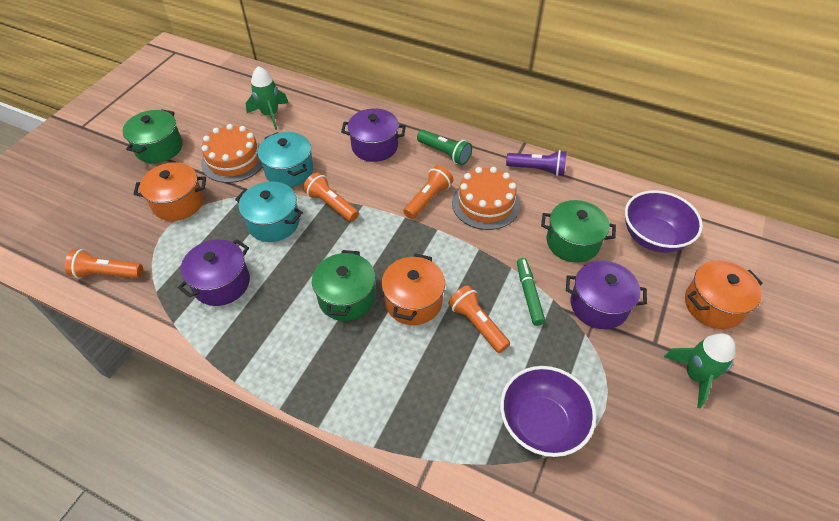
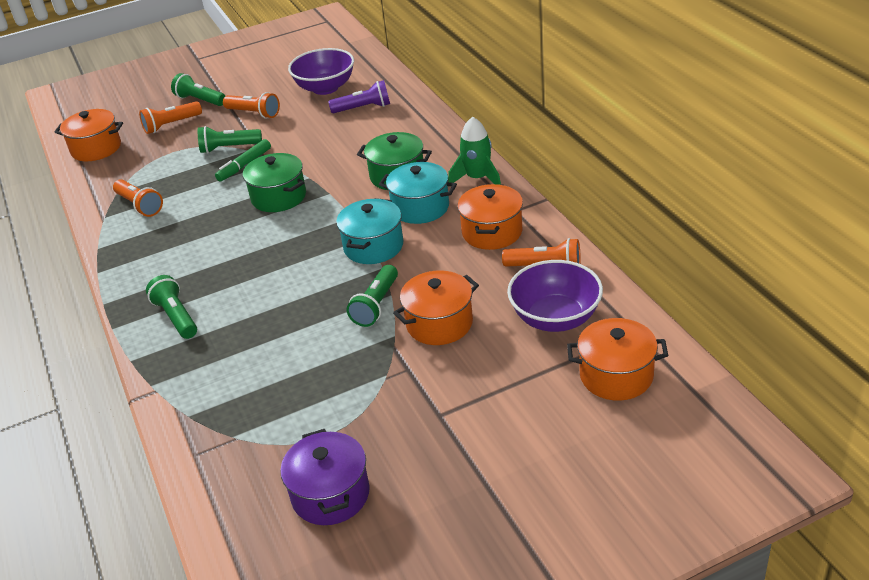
green flashlight: [417,130,472,165] = 1 -> [146,275,197,339] [171,73,225,106] [198,126,262,153] [347,265,398,327] = 4
green pot: [123,109,183,163] [312,250,376,321] [541,200,616,263] = 3 -> [243,153,306,212] [357,132,432,190] = 2
green rocket: [246,66,288,130] [664,333,735,408] = 2 -> [448,117,501,185] = 1
orange cake: [201,124,263,183] [452,167,520,230] = 2 -> none = 0
orange pot: [133,162,206,221] [381,254,445,325] [685,260,763,329] = 3 -> [54,109,123,161] [393,270,479,345] [457,184,523,250] [567,318,668,401] = 4
purple pot: [178,239,250,306] [341,108,406,162] [566,260,647,329] = 3 -> [280,429,370,525] = 1

